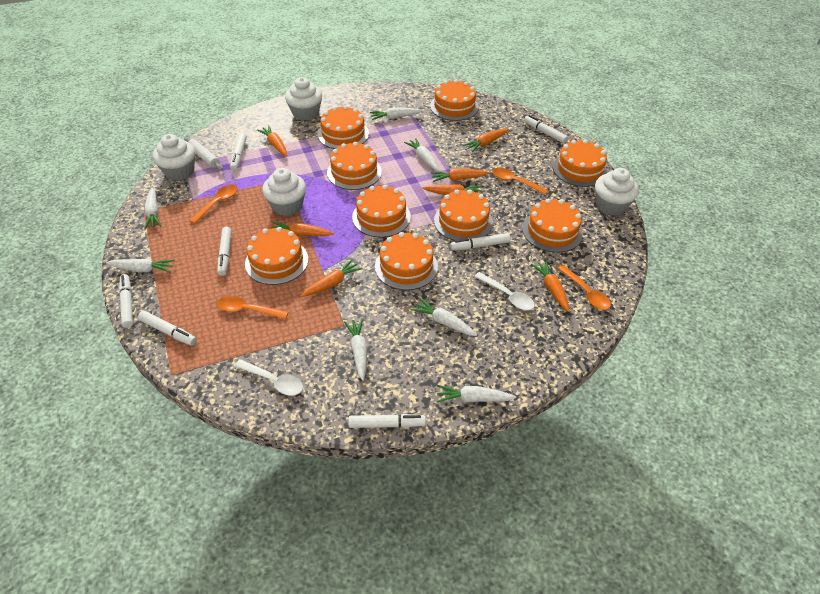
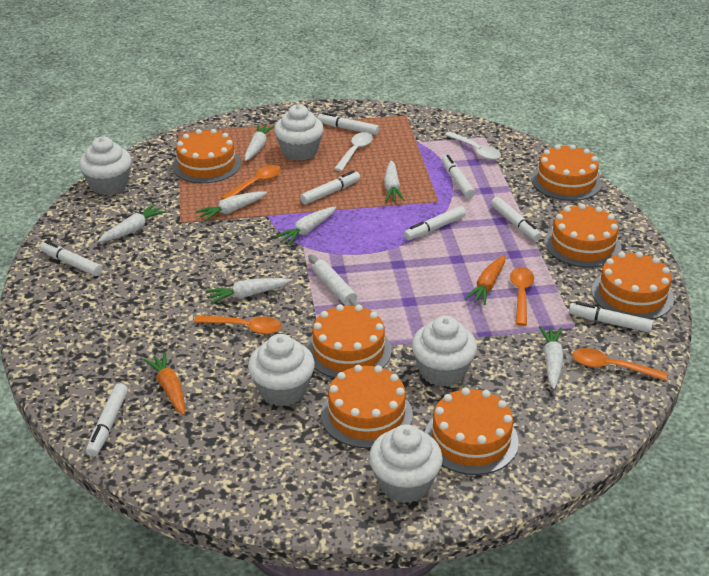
orange cake: [245,227,309,285] [318,105,369,149] [327,142,382,190] [352,185,411,237] [375,232,438,290] [430,79,479,121] [434,189,493,241] [522,199,583,253] [553,139,608,187] = 9 -> [173,129,241,183] [306,304,391,378] [321,365,413,448] [424,388,519,475] [531,144,602,201] [545,204,621,268] [592,251,674,319] = 7
orange carrot: [257,126,288,156] [271,222,334,236] [301,259,362,297] [422,184,482,195] [431,168,489,182] [463,129,509,152] [531,260,570,312] = 7 -> [143,352,185,415] [465,255,505,305] = 2
white cupcake: [153,134,195,181] [262,168,306,216] [285,77,322,121] [595,168,639,216] = 4 -> [79,137,132,195] [248,334,315,406] [274,104,324,161] [369,424,443,503] [412,315,477,387] = 5
white marker: [119,274,133,328] [138,311,197,346] [218,227,232,276] [230,133,247,171] [349,414,426,428] [450,233,510,251] [524,115,568,143] = 7 -> [40,240,102,276] [86,383,128,457] [300,170,360,204] [318,112,379,135] [404,206,466,240] [442,155,475,198] [491,197,542,241] [569,302,653,333] = 8

